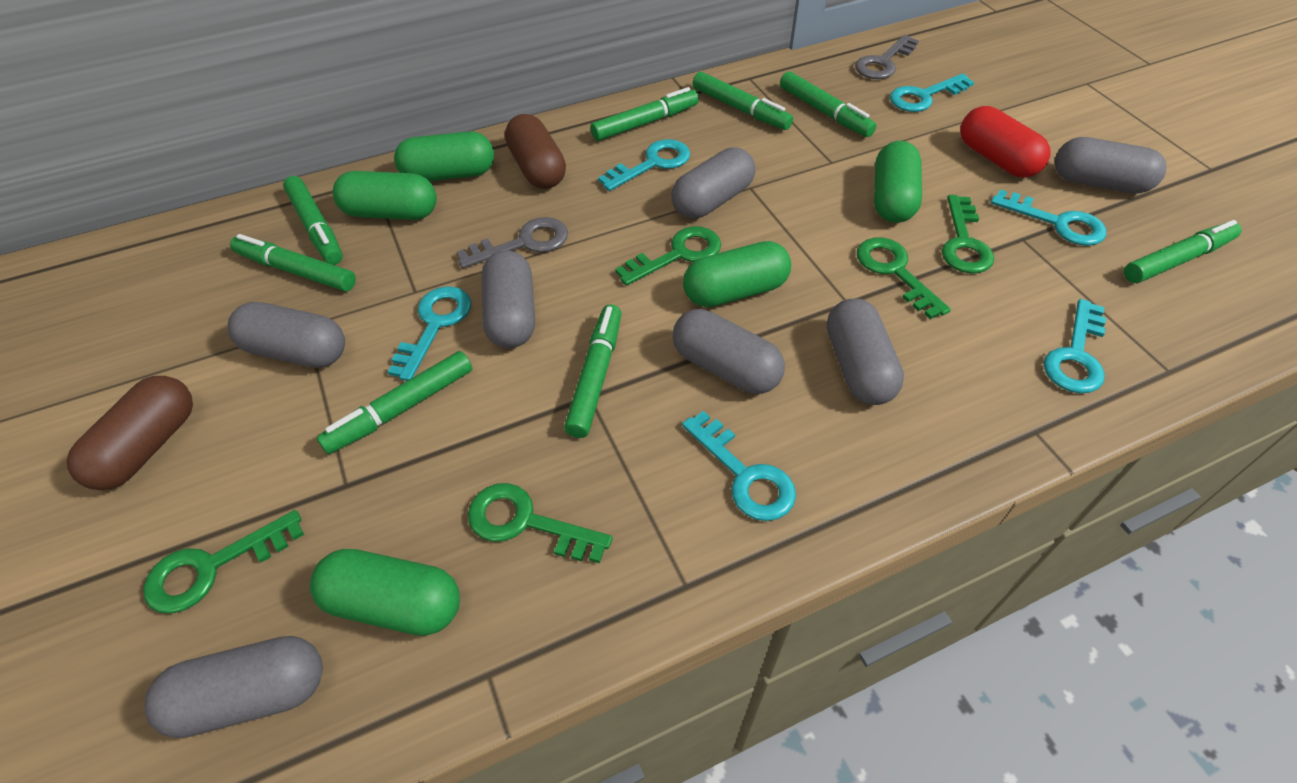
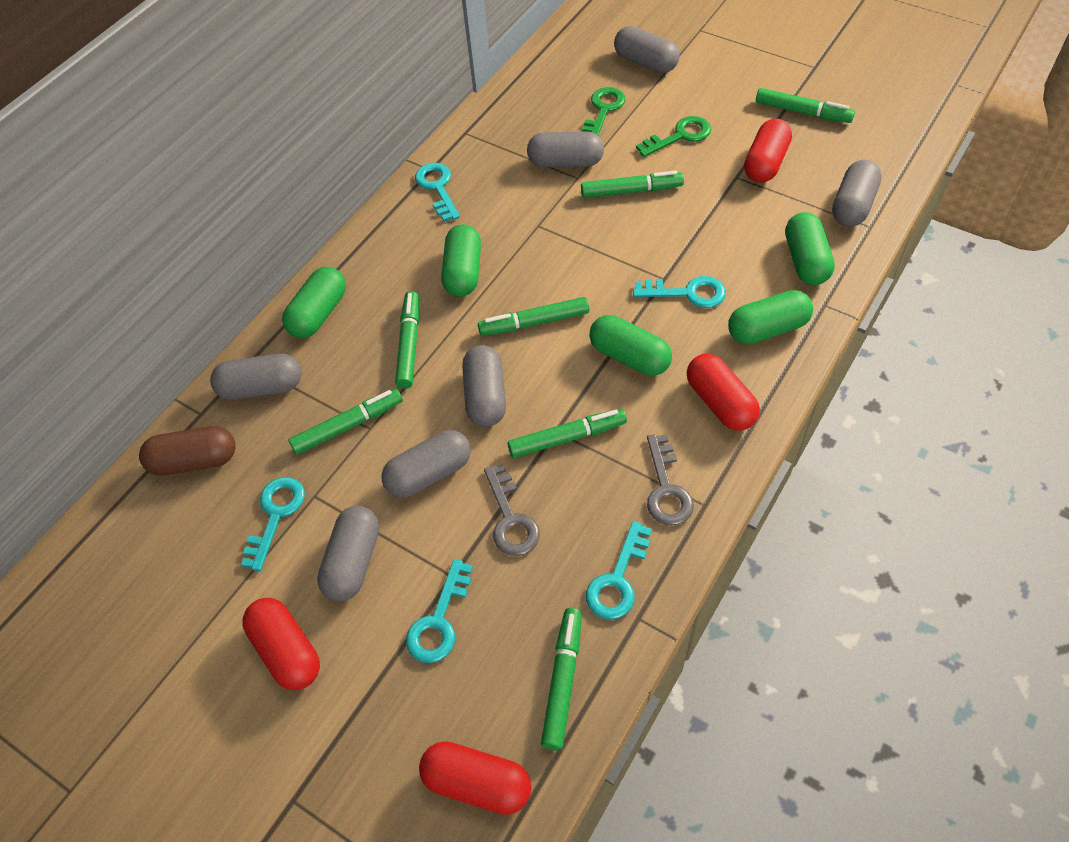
brown capsule: [67,376,193,490] [505,114,566,189] = 2 -> [139,426,236,476] = 1
green key: [143,510,304,614] [468,483,612,563] [615,226,721,286] [857,237,951,319] [942,195,994,274] = 5 -> [582,87,626,135] [636,116,711,157] = 2
green marker: [230,234,356,292] [283,176,343,265] [317,351,472,454] [564,304,622,438] [590,87,699,141] [693,72,793,130] [780,71,877,137] [1124,220,1242,283] = 8 -> [289,388,403,455] [395,291,419,389] [478,297,589,336] [508,409,627,458] [541,608,582,750] [581,171,684,198] [756,88,855,123] = 7
red capsule: [961,106,1051,178] = 1 -> [242,598,320,690] [419,741,531,815] [687,354,760,431] [744,118,792,183] = 4
turquoise key: [388,286,471,381] [598,139,690,191] [682,411,796,521] [890,74,974,112] [991,189,1106,246] [1044,299,1106,393] = 6 -> [241,477,305,571] [406,559,473,663] [415,163,460,222] [586,521,652,620] [633,276,726,308] = 5

